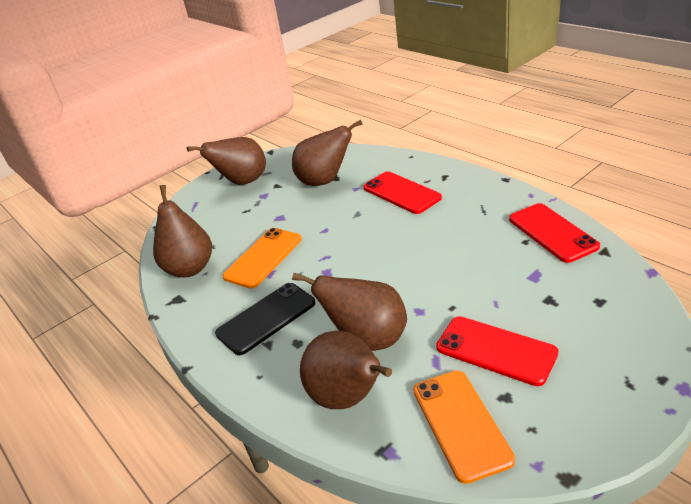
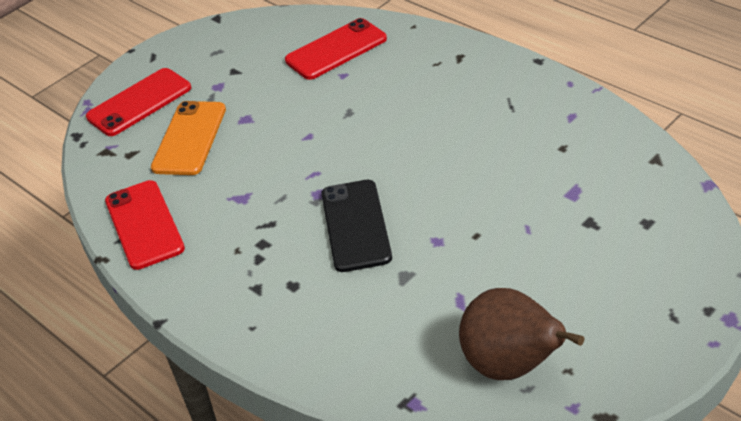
brown pear: [153,185,212,277] [187,137,266,185] [292,119,363,186] [292,273,407,351] [300,331,392,409] = 5 -> [459,288,585,380] = 1
orange phone: [223,228,302,289] [413,370,515,484] = 2 -> [151,101,226,175] = 1

